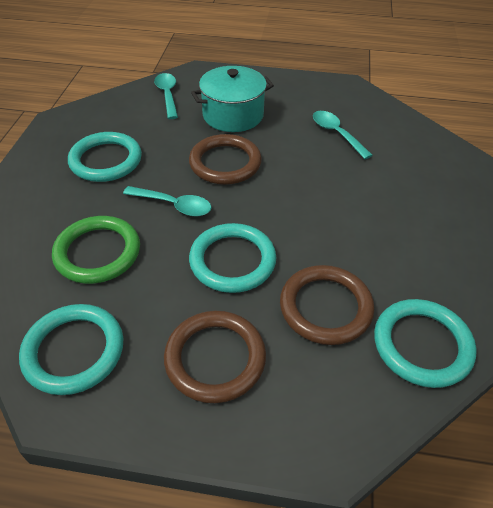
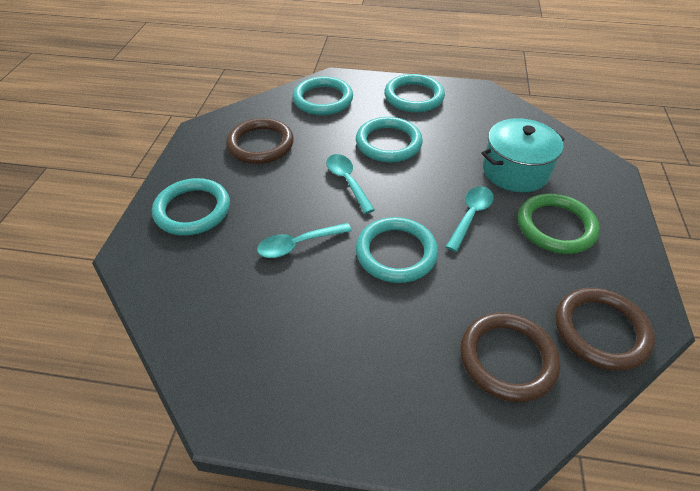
turquoise ring: [19,304,124,395] [68,132,142,182] [189,223,276,293] [374,299,477,388] = 4 -> [152,178,230,236] [292,76,353,115] [356,117,423,162] [356,217,438,283] [384,74,445,112] = 5

